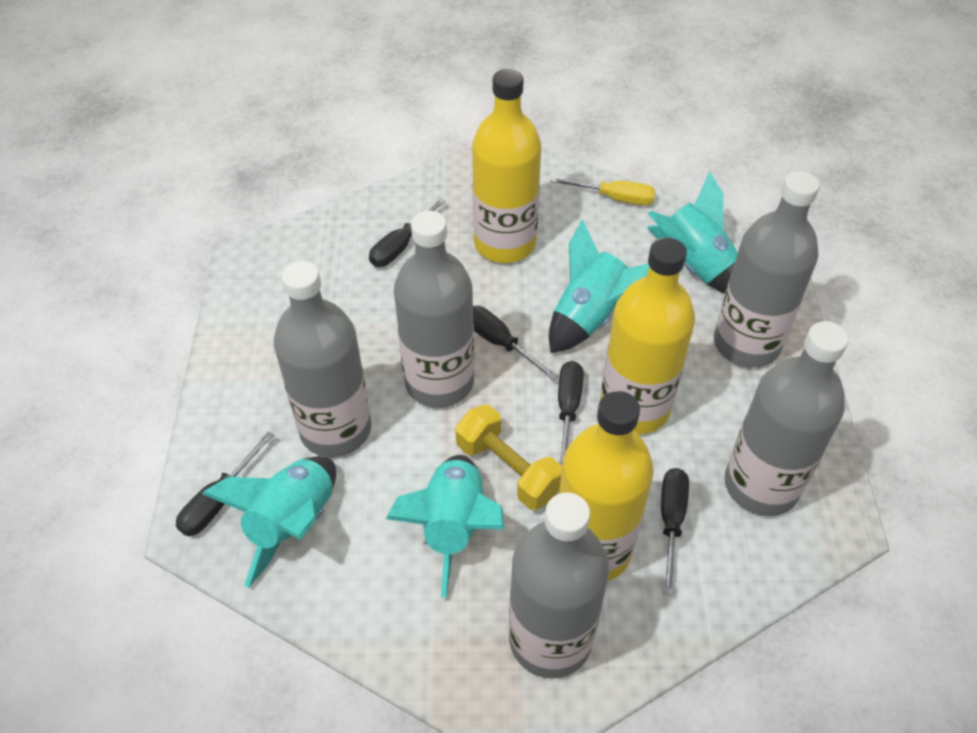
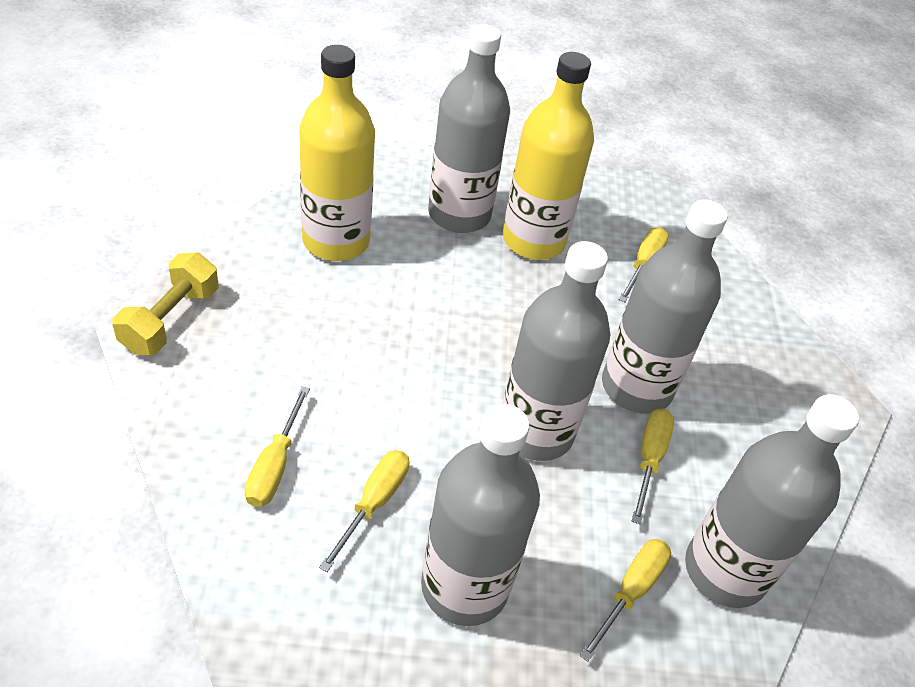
black screwdriver: [176,431,274,536] [369,198,446,267] [473,306,558,380] [558,361,583,465] [661,468,689,595] = 5 -> none = 0
turquoise rocket: [202,456,336,588] [386,455,504,598] [549,220,649,353] [647,171,738,294] = 4 -> none = 0
yellow bottle: [472,69,541,263] [559,391,654,581] [600,238,695,434] = 3 -> [299,45,375,261] [503,52,594,260] = 2
yellow screwdriver: [550,177,656,205] = 1 -> [244,386,310,507] [319,450,409,572] [580,539,671,662] [618,227,669,302] [632,409,674,524] = 5

